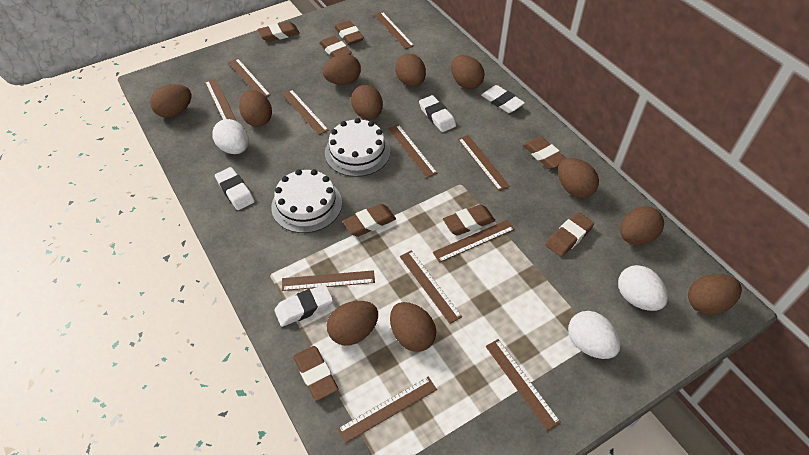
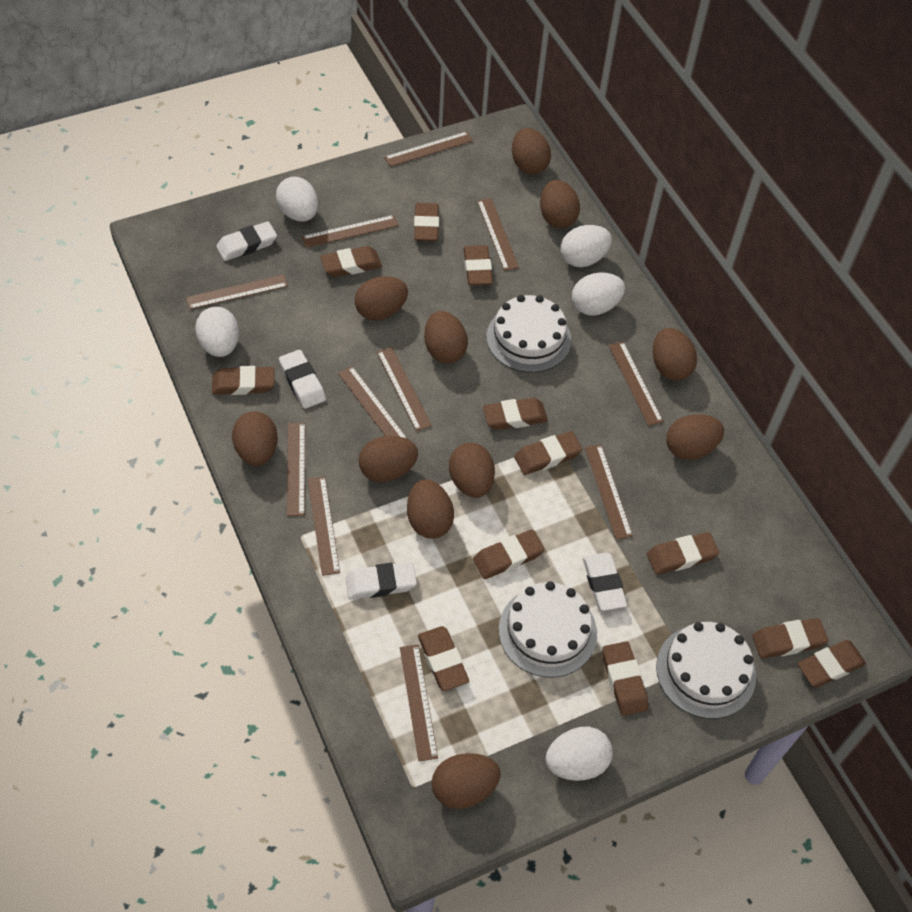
brown eraser: [257,21,300,42] [293,346,338,401] [319,35,352,57] [334,20,364,45] [343,204,396,237] [443,204,495,236] [523,136,567,169] [546,212,594,257] = 8 -> [212,366,274,395] [320,246,382,277] [414,203,439,241] [418,626,469,691] [463,245,493,285] [473,529,544,579] [483,398,548,430] [514,431,582,475] [602,641,648,716] [647,532,719,575] [752,618,829,659] [797,640,866,687] = 12
white cake: [271,169,342,233] [325,118,391,177] = 2 -> [486,295,571,373] [499,581,597,677] [656,622,756,719] = 3
white egg: [212,119,249,154] [568,311,621,359] [618,265,668,311] = 3 -> [195,307,239,357] [276,177,318,222] [546,727,613,781] [561,225,612,267] [572,273,625,316] = 5

